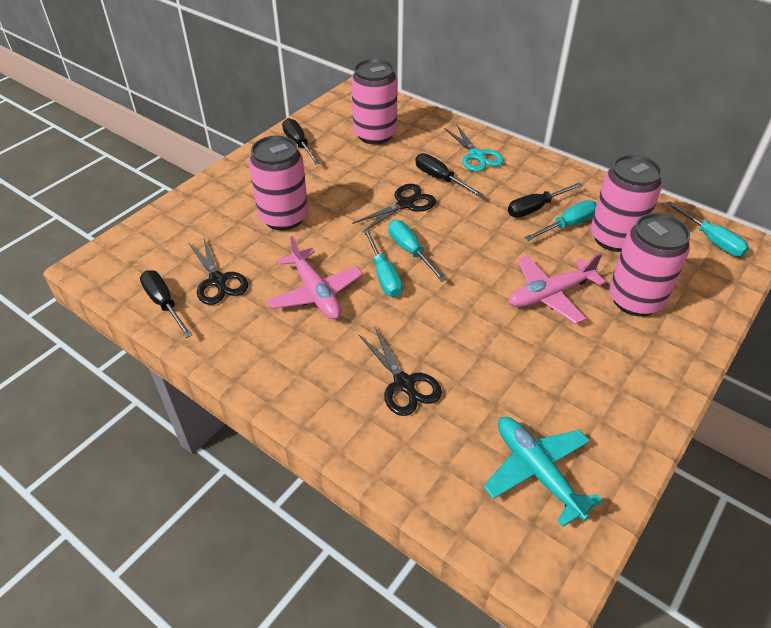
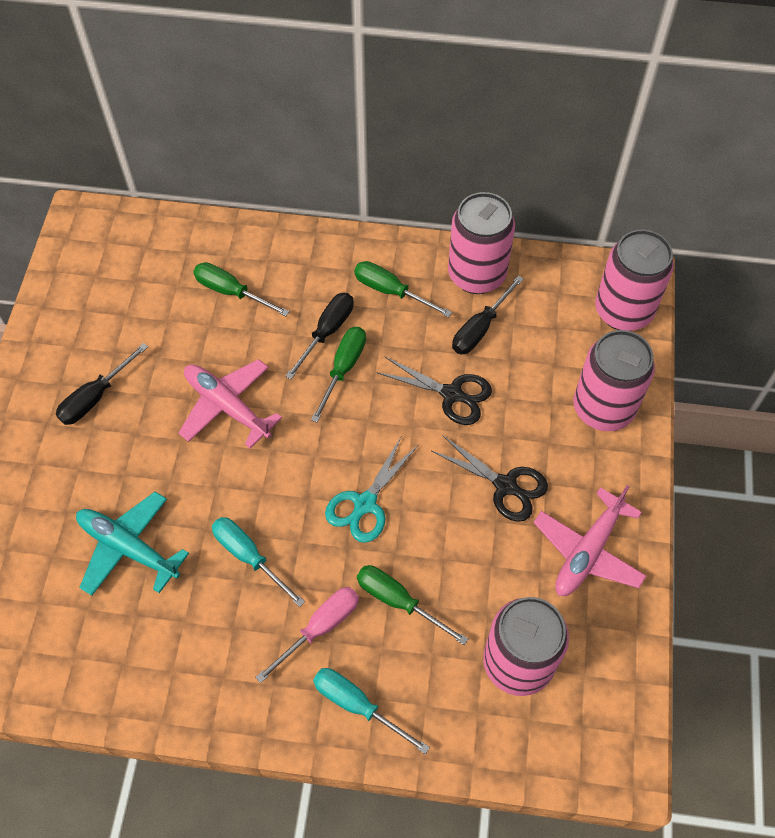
black scissors: [188,238,248,305] [352,184,436,233] [359,328,442,416] = 3 -> [376,357,492,425] [432,435,548,522] = 2
black screwdriver: [140,270,192,338] [282,118,320,165] [415,153,483,197] [508,183,583,218] = 4 -> [56,343,148,425] [285,293,354,379] [452,275,524,354] = 3
green screwdriver: none = 0 -> [193,262,290,316] [311,327,366,423] [354,261,452,317] [357,565,468,645] = 4
pink screwdriver: none = 0 -> [255,587,359,683] = 1
turquoise screwdriver: [363,229,403,297] [389,220,447,282] [524,200,597,241] [666,201,749,256] = 4 -> [212,517,305,607] [313,668,430,754] = 2

